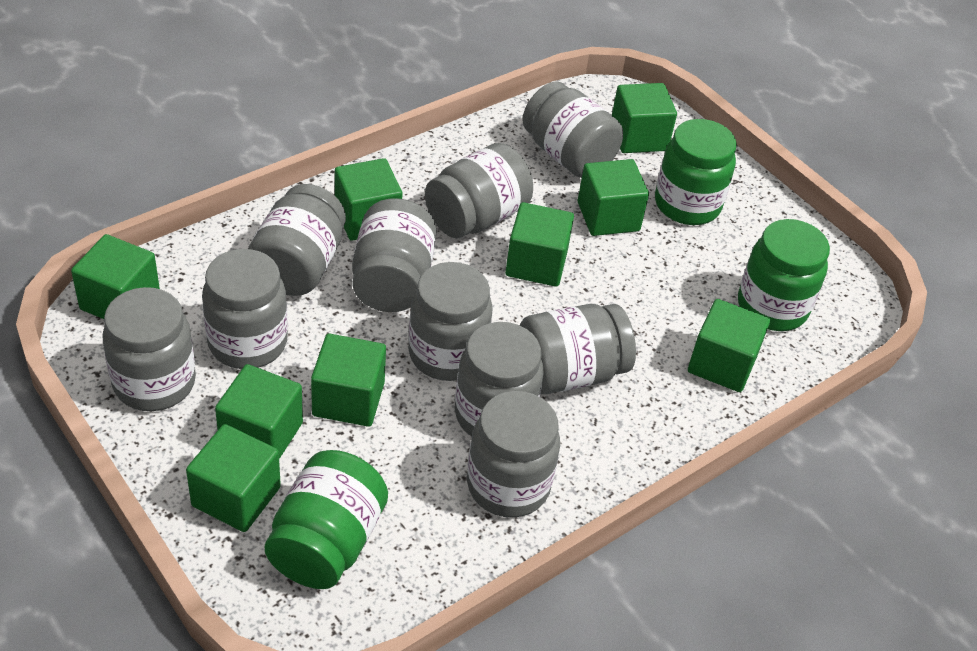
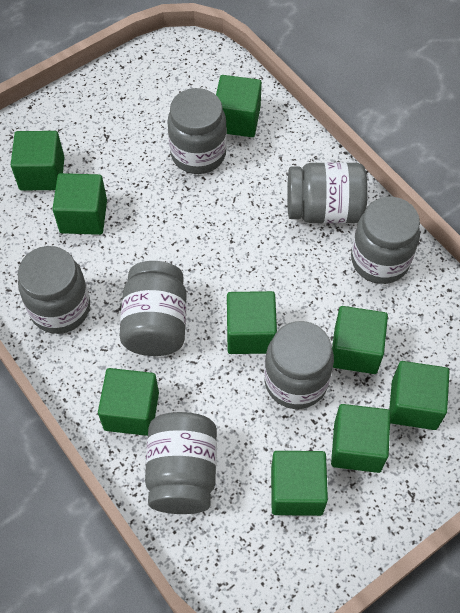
green jar: [265,450,388,589] [655,119,737,225] [738,219,830,331] = 3 -> none = 0
grey jar: [102,287,196,411] [202,249,288,369] [248,184,346,296] [352,198,437,312] [408,262,492,381] [425,143,533,238] [455,322,543,436] [467,391,560,518] [520,304,636,394] [522,81,623,178] = 10 -> [18,246,90,334] [119,261,187,356] [145,412,217,514] [167,88,227,174] [264,321,334,409] [287,162,368,223] [351,197,420,284] = 7

